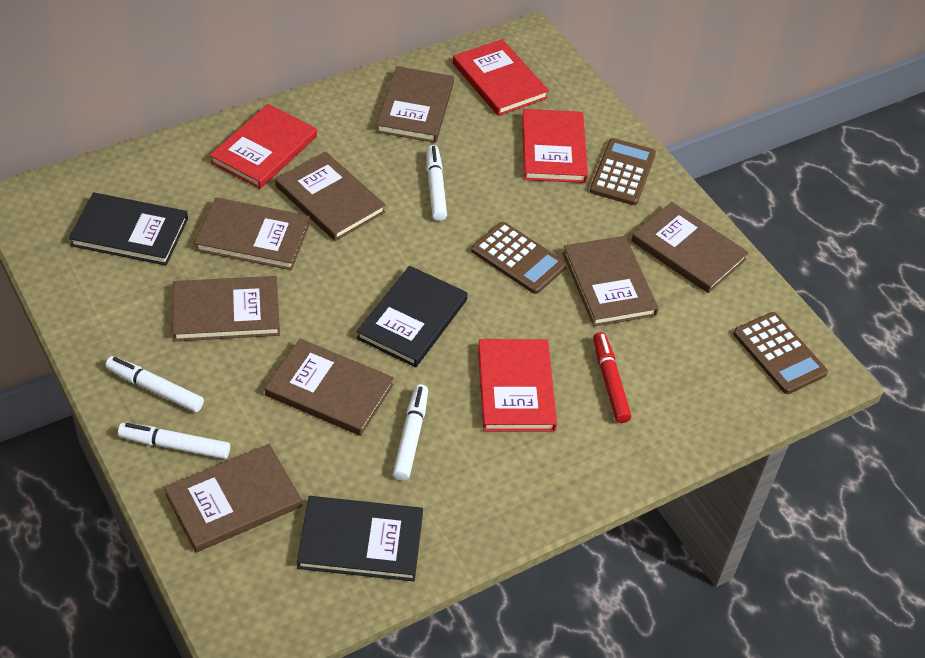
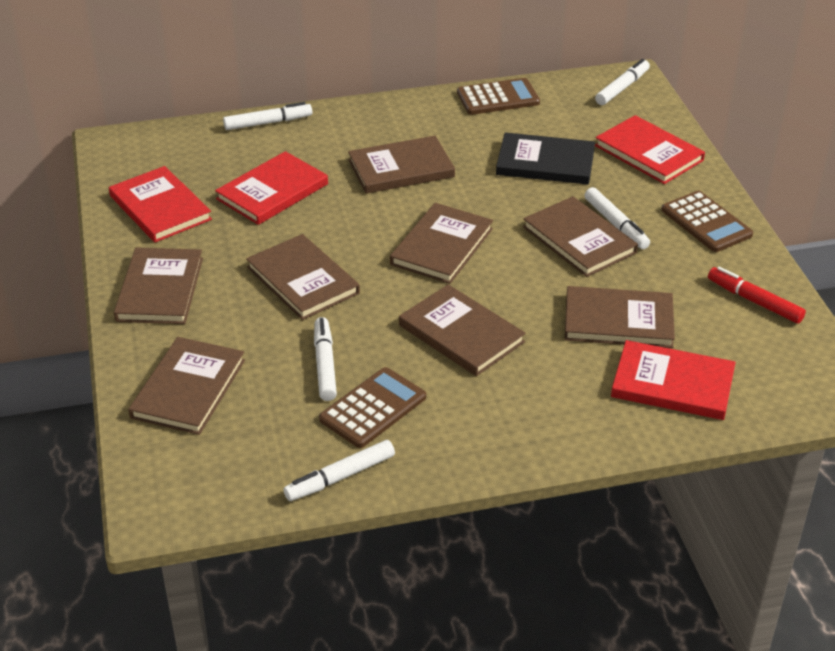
black book: [69,192,188,265] [297,496,423,581] [356,266,468,367] = 3 -> [496,132,595,184] = 1
white marker: [105,356,204,412] [118,423,230,459] [393,384,428,480] [427,145,447,221] = 4 -> [223,102,312,130] [283,440,395,501] [314,317,337,401] [585,187,650,249] [595,59,650,105] = 5

